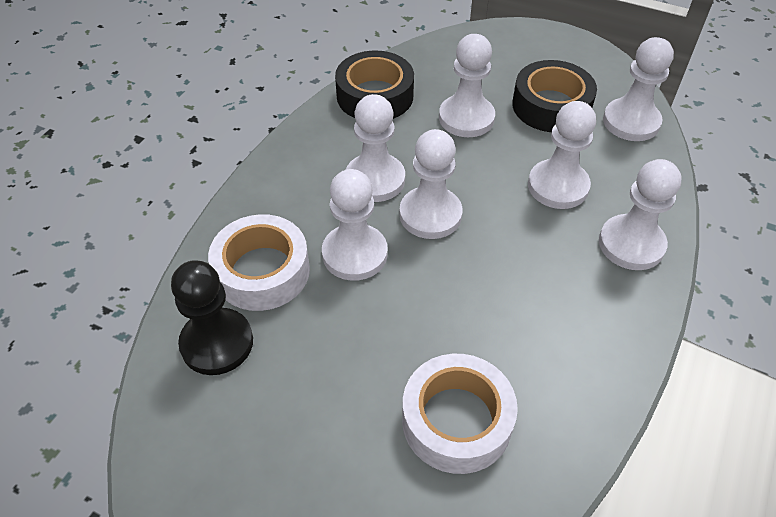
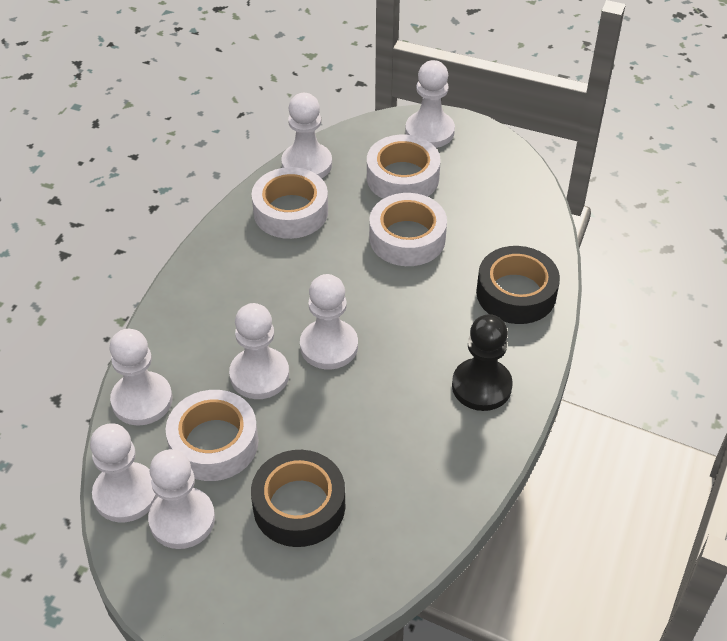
white tape: [208,214,310,311] [402,354,518,474] = 2 -> [166,390,258,481] [252,167,328,239] [367,135,441,199] [369,193,447,266] = 4

